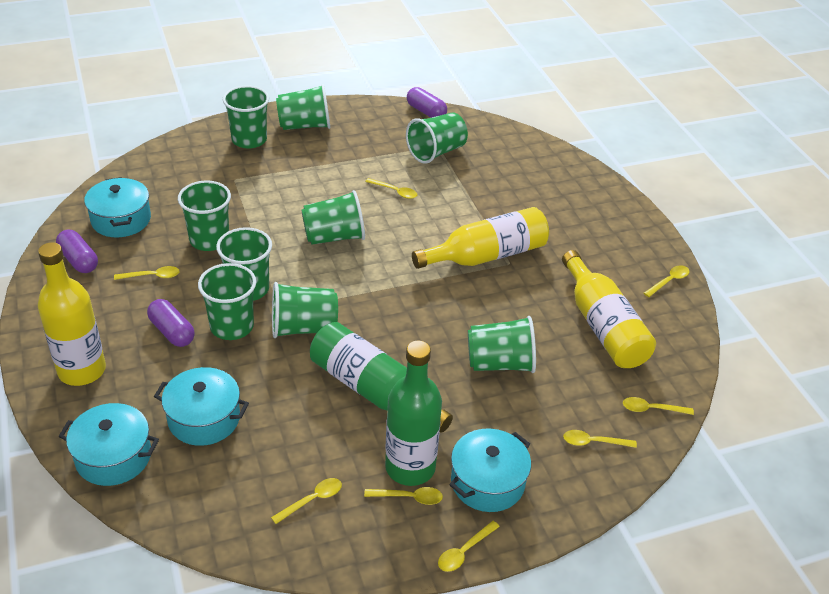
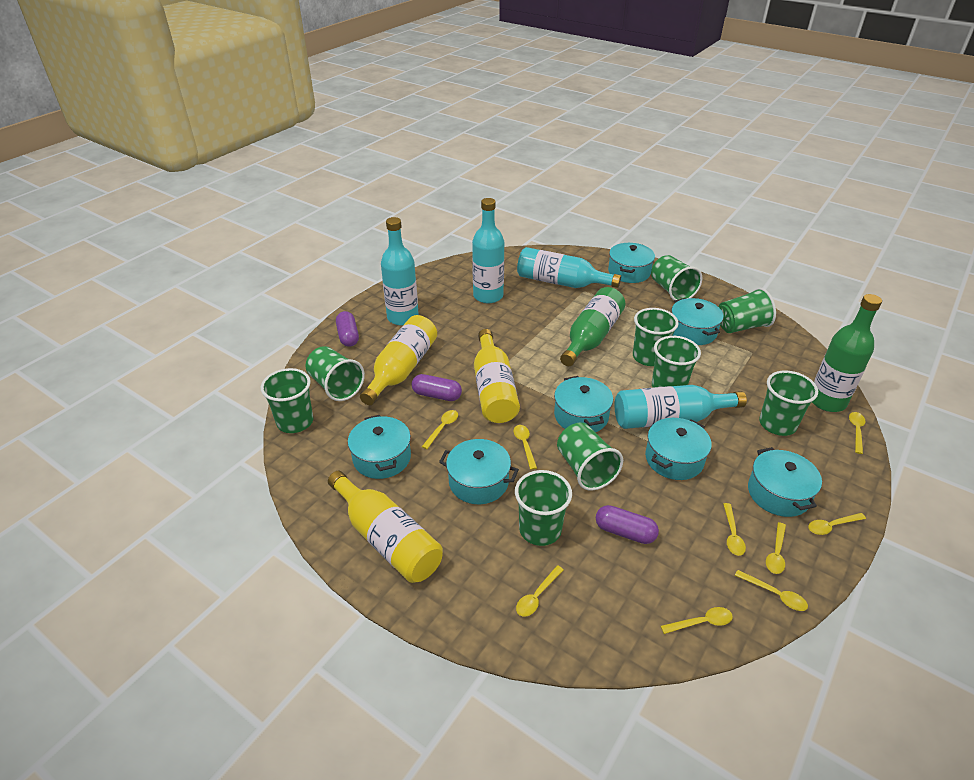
turquoise bottle: none = 0 -> [381,217,419,326] [472,198,504,303] [517,247,621,288] [615,385,747,429] = 4
turquoise pot: [59,403,159,486] [84,177,151,237] [154,367,249,446] [449,428,531,512] = 4 -> [348,415,411,479] [439,439,519,504] [554,376,613,432] [608,243,655,283] [645,418,712,480] [671,298,724,345] [748,447,822,517] = 7
yellow spoon: [114,266,180,280] [271,478,342,524] [364,487,443,505] [365,178,417,199] [438,521,500,572] [563,430,637,448] [623,397,694,415] [644,265,689,297] = 8 -> [422,410,458,449] [514,425,537,470] [516,565,564,617] [661,607,733,634] [723,503,746,556] [735,570,808,611] [766,522,786,574] [808,513,866,535] [849,412,865,454] = 9

